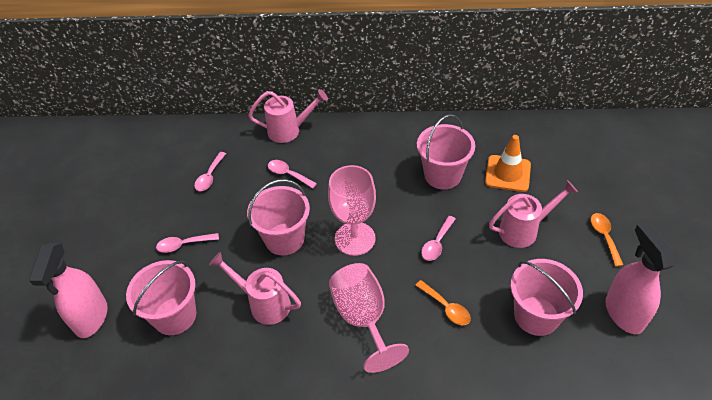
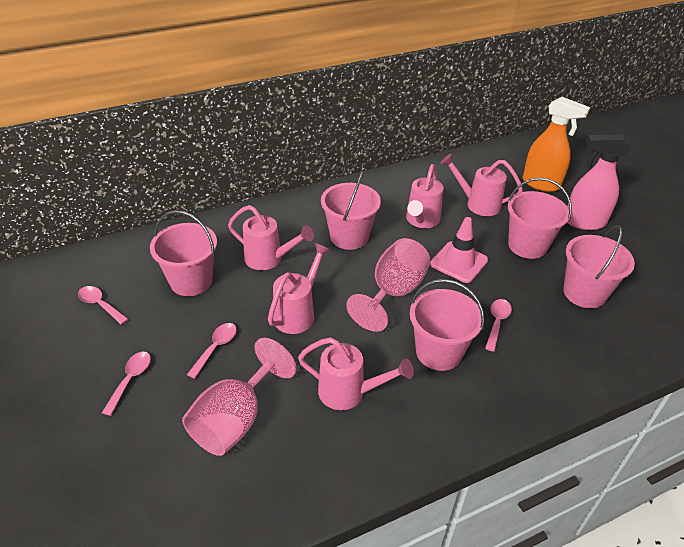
orange spoon: [415,280,471,325] [591,213,623,267] = 2 -> none = 0
orange spray bottle: none = 0 -> [522,97,590,192] = 1
orange traffic cone: [485,135,531,192] = 1 -> none = 0
pink bucket: [126,260,196,335] [247,179,310,255] [417,114,475,189] [510,259,583,336] = 4 -> [150,210,217,296] [321,171,381,250] [410,279,485,371] [508,178,572,259] [563,226,635,308] = 5
pink spray bottle: [29,243,108,338] [605,222,676,334] = 2 -> [567,135,631,230] = 1
pink traffic cone: none = 0 -> [430,217,488,283] = 1
pink watering can: [209,252,301,325] [248,89,328,143] [489,180,578,248] = 3 -> [228,205,314,270] [268,243,330,334] [298,337,414,410] [406,164,444,228] [441,154,523,216] = 5

